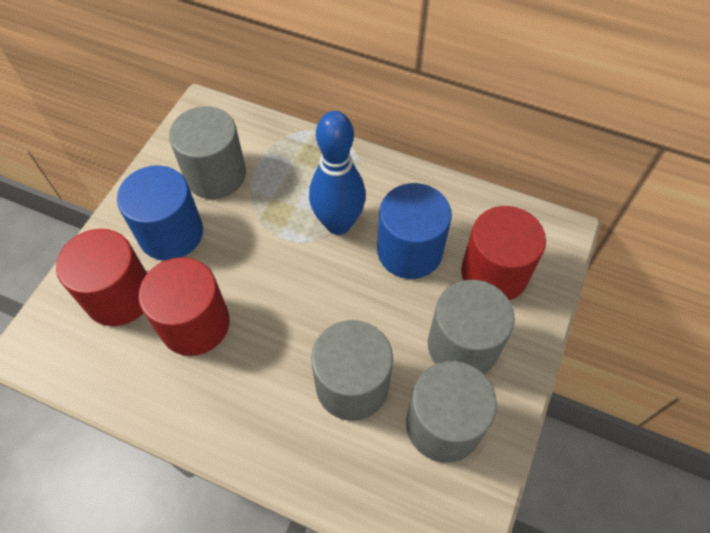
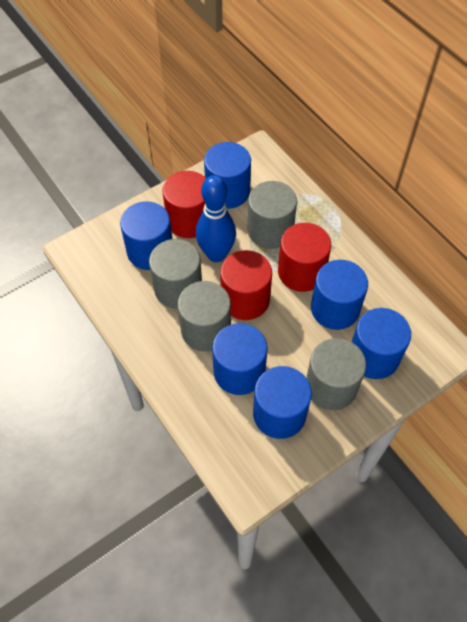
blue cylinder: [117,165,203,261] [377,183,452,279] = 2 -> [120,202,172,270] [204,142,251,209] [212,323,268,395] [253,366,312,439] [311,260,368,330] [352,308,411,379] = 6

